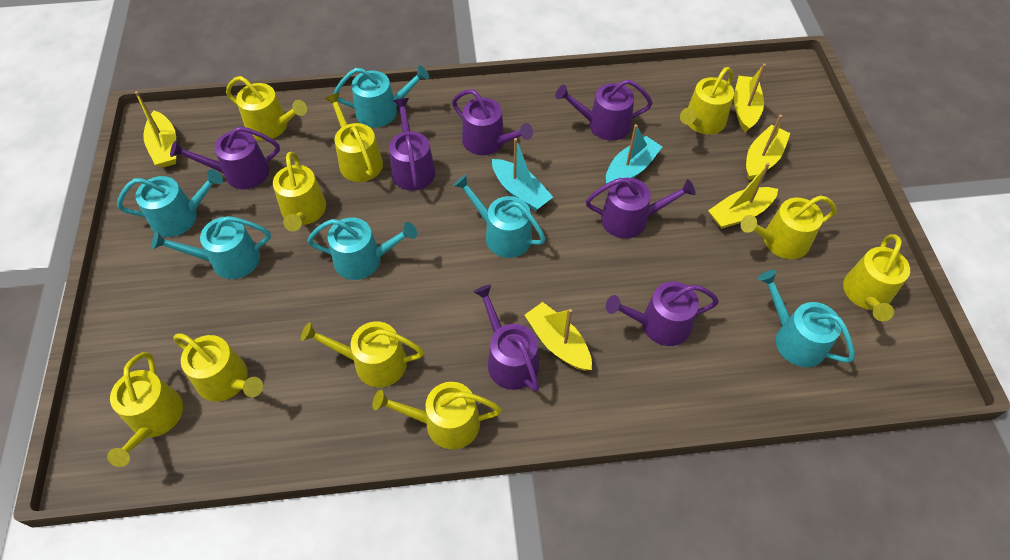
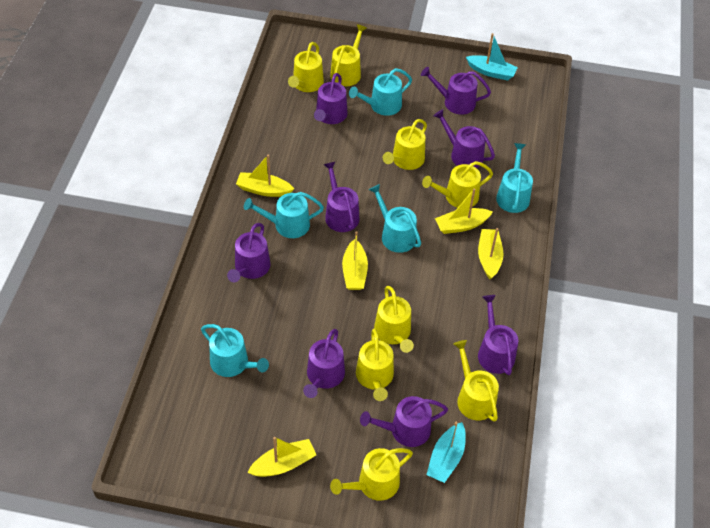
purple watering can: [170,126,280,189] [389,98,435,191] [452,89,533,155] [474,285,539,392] [555,79,653,141] [586,178,695,239] [606,282,719,346] = 7 -> [227,223,270,282] [303,329,345,398] [314,73,348,124] [323,162,359,232] [360,396,448,447] [421,67,491,115] [434,109,495,168] [478,295,518,375] = 8
turquoise watering can: [117,169,223,237] [152,216,271,279] [307,217,417,280] [334,65,429,127] [453,174,546,258] [758,270,855,367] = 6 -> [201,324,269,377] [244,192,324,238] [349,68,412,116] [369,184,421,253] [496,143,533,213] = 5
yellow watering can: [107,352,183,467] [173,333,263,401] [226,76,307,140] [273,152,326,231] [301,321,424,387] [325,93,383,182] [372,382,502,449] [680,67,734,134] [741,195,837,259] [843,234,910,321] = 10 -> [288,42,324,92] [330,24,367,86] [330,448,413,501] [356,329,394,401] [374,286,414,353] [383,119,427,170] [422,161,493,208] [454,340,499,422] = 8

